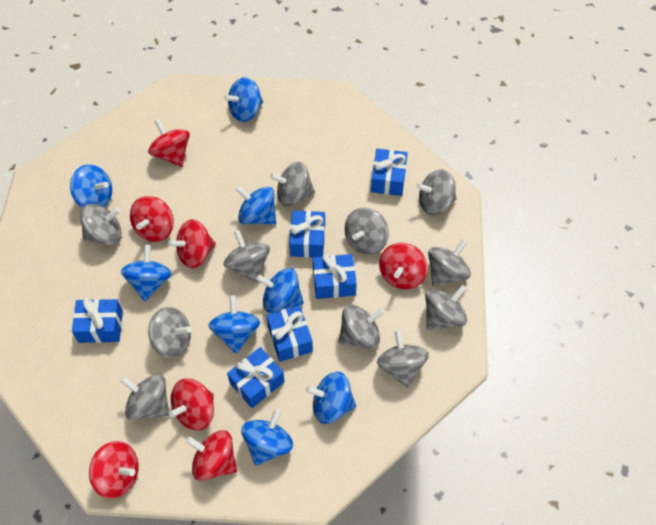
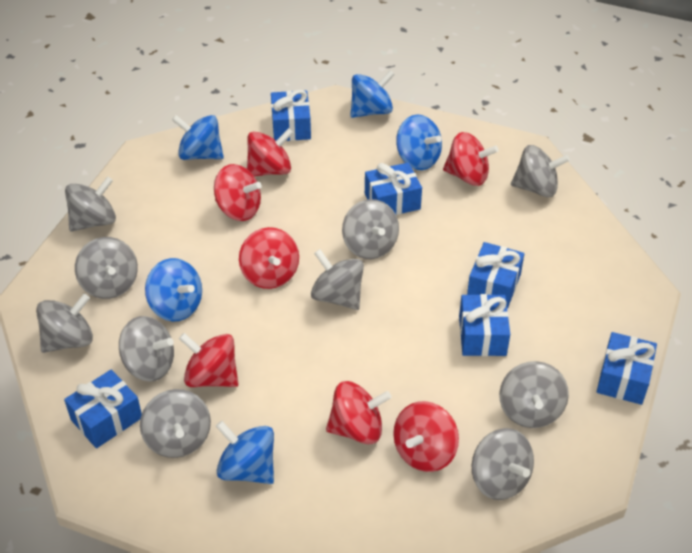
blue spinning top: [70,164,112,208] [121,245,172,301] [208,295,260,354] [224,77,263,122] [235,185,276,225] [241,409,293,466] [256,268,304,313] [306,372,356,424] = 8 -> [145,258,202,322] [172,115,224,160] [216,421,274,484] [350,70,395,118] [396,115,442,170] = 5
grey spinning top: [80,204,121,245] [120,374,169,420] [148,307,192,358] [224,230,270,283] [270,162,315,207] [339,304,385,349] [345,208,389,255] [377,330,429,388] [416,169,457,215] [425,285,467,330] [428,239,471,287] = 11 -> [36,294,93,353] [65,176,116,232] [75,237,138,299] [119,316,174,382] [140,389,211,458] [311,249,364,310] [342,199,399,259] [472,428,534,500] [499,361,569,428] [511,145,570,197] = 10

